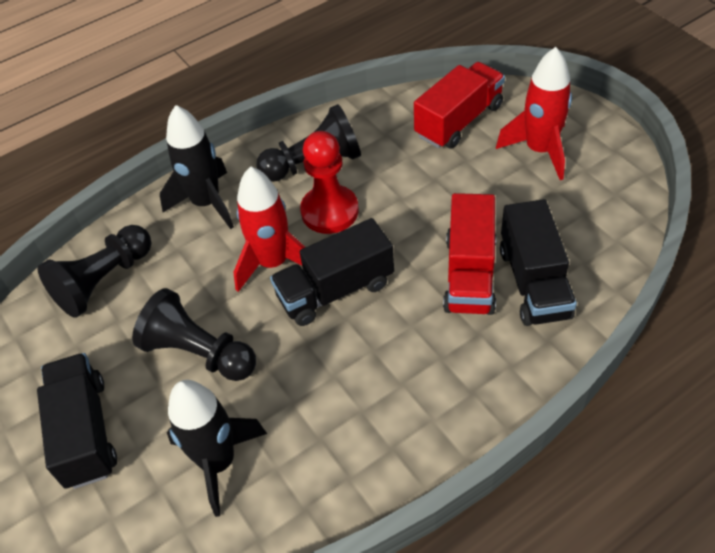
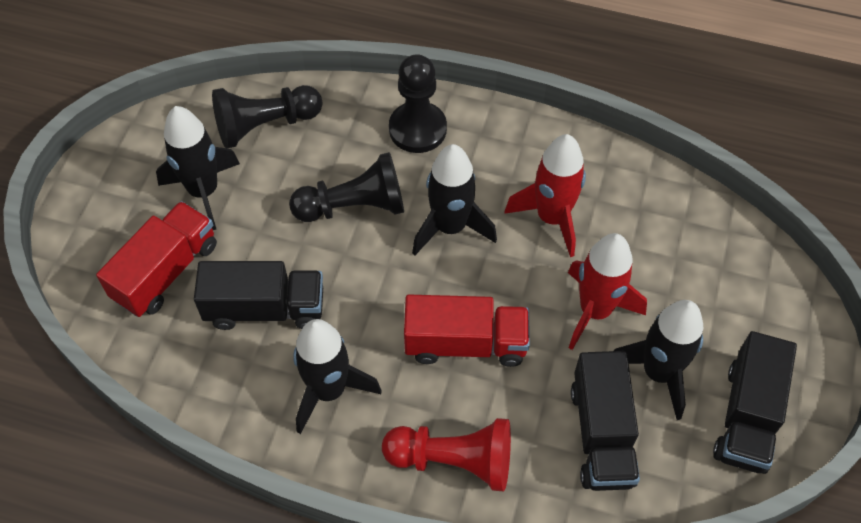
black rocket: [160,105,234,229] [167,380,267,517] = 2 -> [156,106,240,230] [293,319,382,434] [412,144,497,255] [614,300,703,420] = 4

